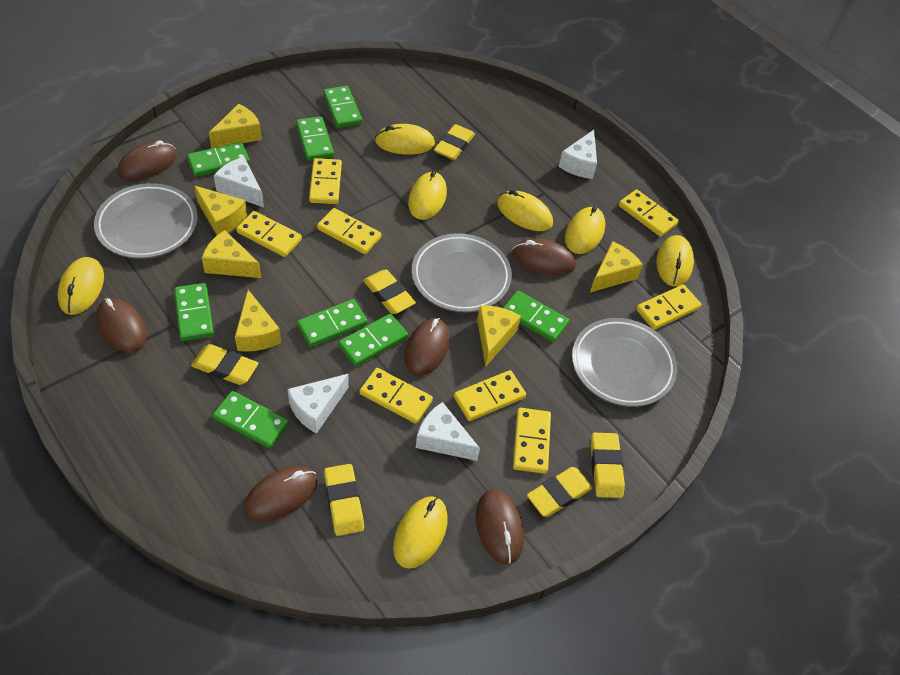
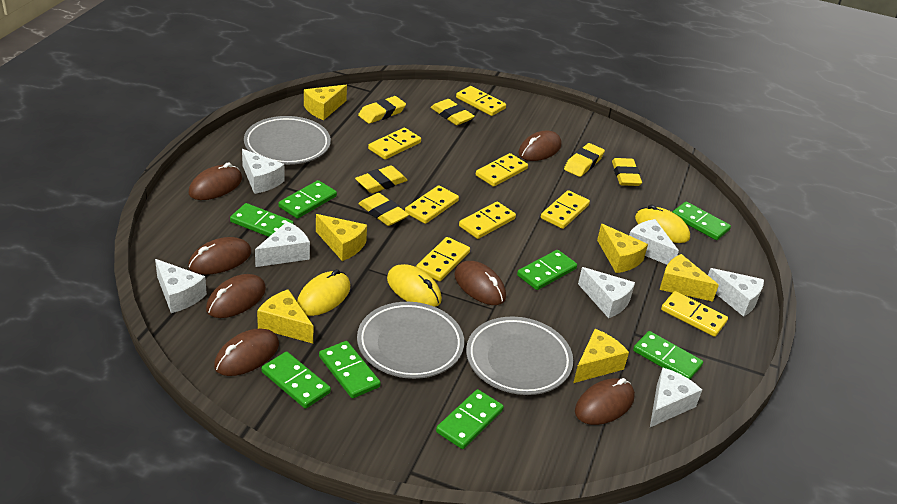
brown mouse: [96,298,147,353] [118,140,177,180] [243,466,317,522] [404,318,450,376] [476,489,524,565] [512,239,576,275] = 6 -> [188,237,252,275] [189,162,242,200] [206,274,266,318] [214,329,279,376] [454,261,506,305] [518,131,561,161] [575,378,635,425] = 7
white cheese: [214,157,264,207] [287,374,349,434] [416,402,480,461] [559,130,597,179] = 4 -> [155,259,207,313] [242,149,285,194] [255,221,310,267] [578,267,635,318] [629,219,679,265] [650,368,702,427] [708,268,764,317] = 7
yellow mouse: [58,257,104,315] [375,124,435,155] [393,496,448,569] [408,171,447,220] [497,190,553,231] [565,206,605,254] [657,235,694,287] = 7 -> [297,269,350,316] [387,264,442,307] [635,204,690,243] = 3

